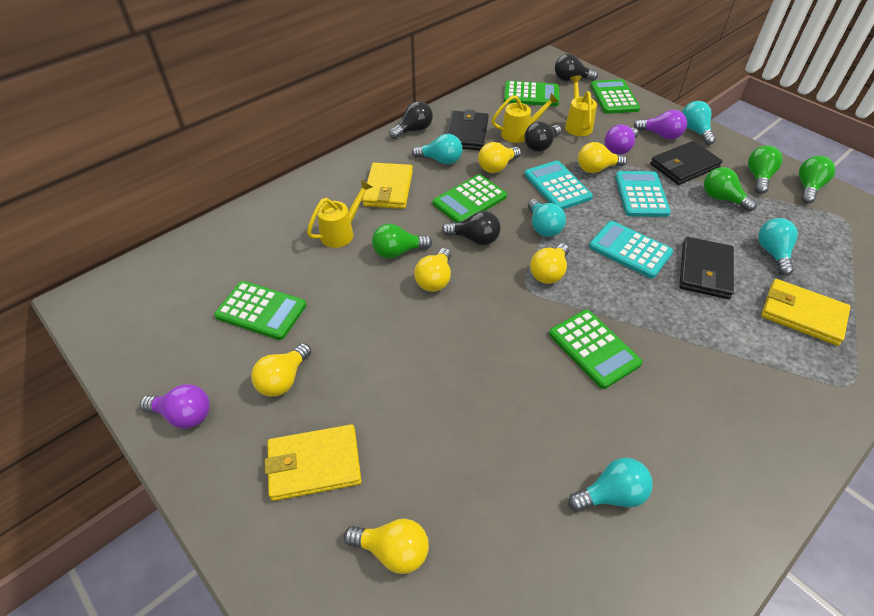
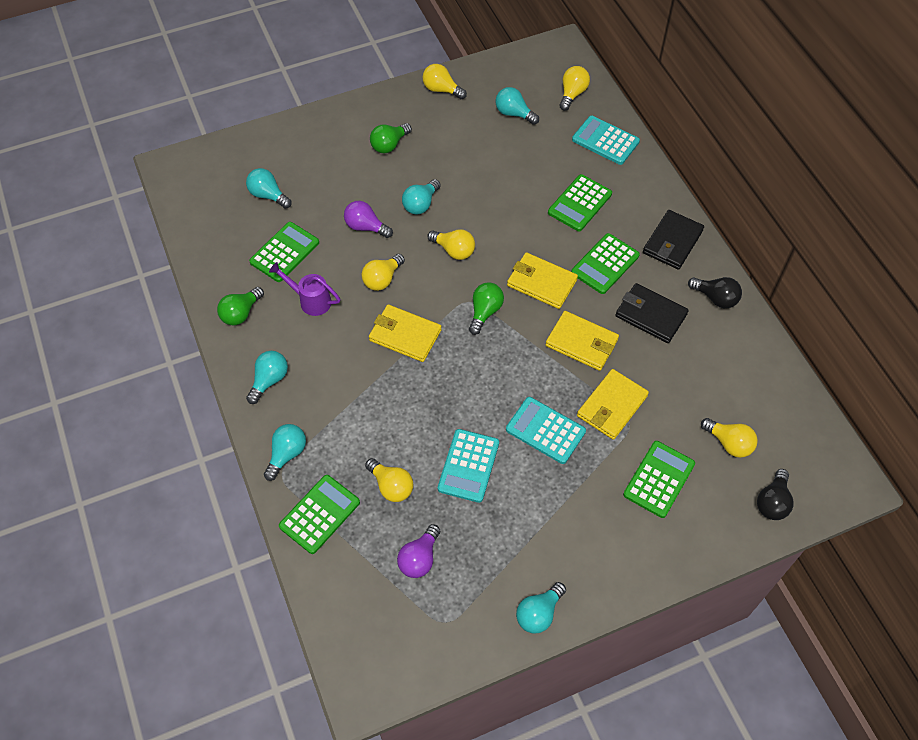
black light bulb: [389,101,433,139] [442,211,501,245] [524,121,561,152] [555,54,598,81] = 4 -> [688,277,742,308] [757,469,794,520] = 2
black wallet: [446,109,489,151] [650,141,722,185] [679,237,734,299] = 3 -> [615,283,689,343] [643,210,704,270] = 2
green light bulb: [372,224,432,259] [704,167,757,212] [748,146,783,194] [799,156,835,204] = 4 -> [217,287,264,326] [370,123,412,153] [469,282,504,335] = 3
purple light bulb: [140,384,210,428] [605,125,639,155] [634,110,687,139] = 3 -> [344,201,393,238] [397,524,440,578] = 2
purple watering can: none = 0 -> [269,262,341,316] = 1
turquoise light bulb: [412,134,463,165] [528,199,566,237] [569,458,653,512] [682,101,716,145] [758,218,798,276] = 5 -> [246,168,291,209] [246,351,288,404] [264,424,306,481] [402,179,441,215] [495,87,539,125] [516,582,566,634] = 6
yellow wallet: [265,424,362,501] [362,163,413,209] [761,279,850,346] = 3 -> [369,305,442,362] [507,252,578,309] [546,311,619,371] [577,369,649,440] = 4
yellow watering can: [307,180,372,248] [492,93,559,143] [565,75,597,136] = 3 -> none = 0

